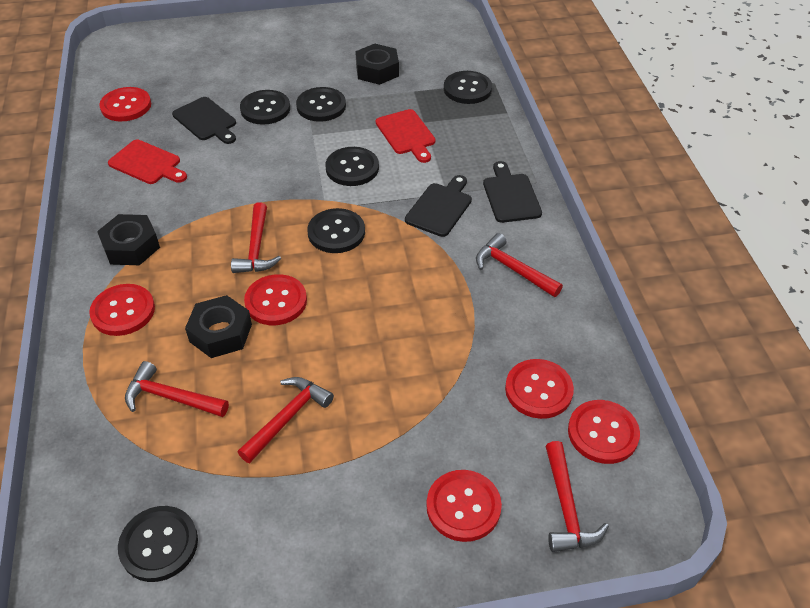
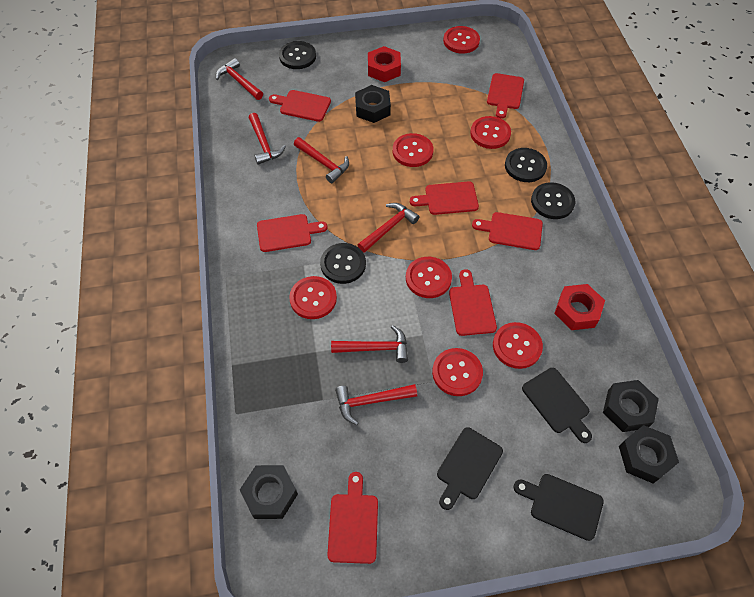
black button: [118,506,198,582] [240,90,290,125] [296,87,346,122] [307,208,365,253] [326,147,379,186] [444,71,492,104] = 6 -> [279,41,316,69] [320,243,366,284] [505,148,547,182] [531,182,575,219] = 4
black nut: [97,214,160,265] [185,295,252,358] [355,44,399,85] = 3 -> [240,465,298,519] [355,85,391,123] [603,380,659,432] [619,425,679,483] = 4
red button: [89,284,155,336] [99,87,151,121] [244,274,307,325] [426,470,502,542] [505,359,574,419] [568,400,640,464] = 6 -> [289,276,337,319] [393,133,433,167] [406,257,452,298] [432,348,483,396] [443,26,480,54] [470,116,511,149] [493,322,543,369] = 7
red cutting board: [108,140,187,184] [376,109,436,163] = 2 -> [257,214,327,252] [269,90,331,122] [327,472,378,564] [410,182,479,215] [449,269,497,336] [472,212,543,250] [487,73,524,119] = 7
red hammer: [125,361,229,417] [231,202,281,273] [238,377,334,463] [476,233,563,297] [545,441,609,552] = 5 -> [216,58,263,100] [249,113,286,165] [294,137,349,183] [331,325,408,363] [335,384,417,425] [358,203,419,253] = 6
red nut: none = 0 -> [368,46,401,82] [554,284,605,330] = 2

